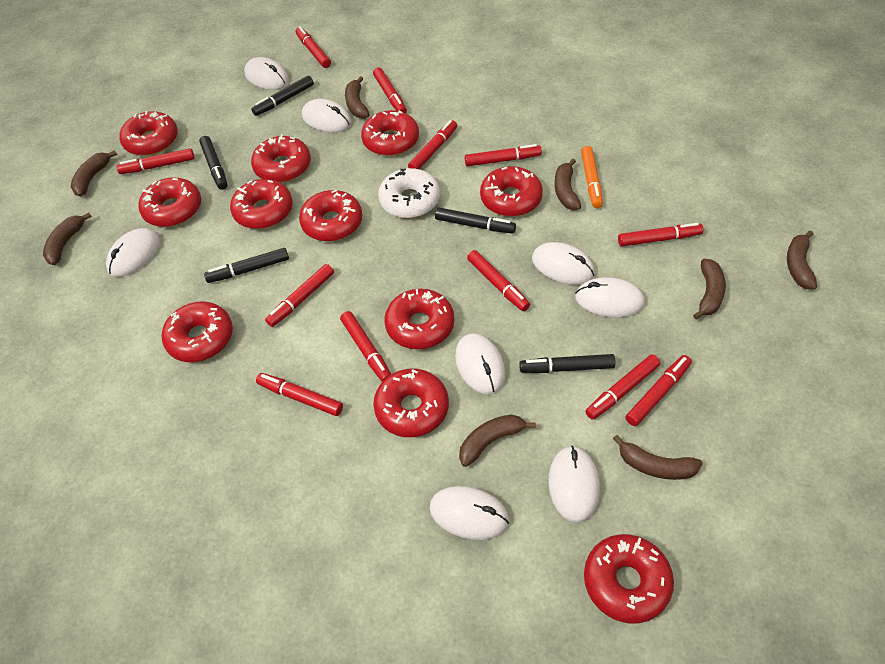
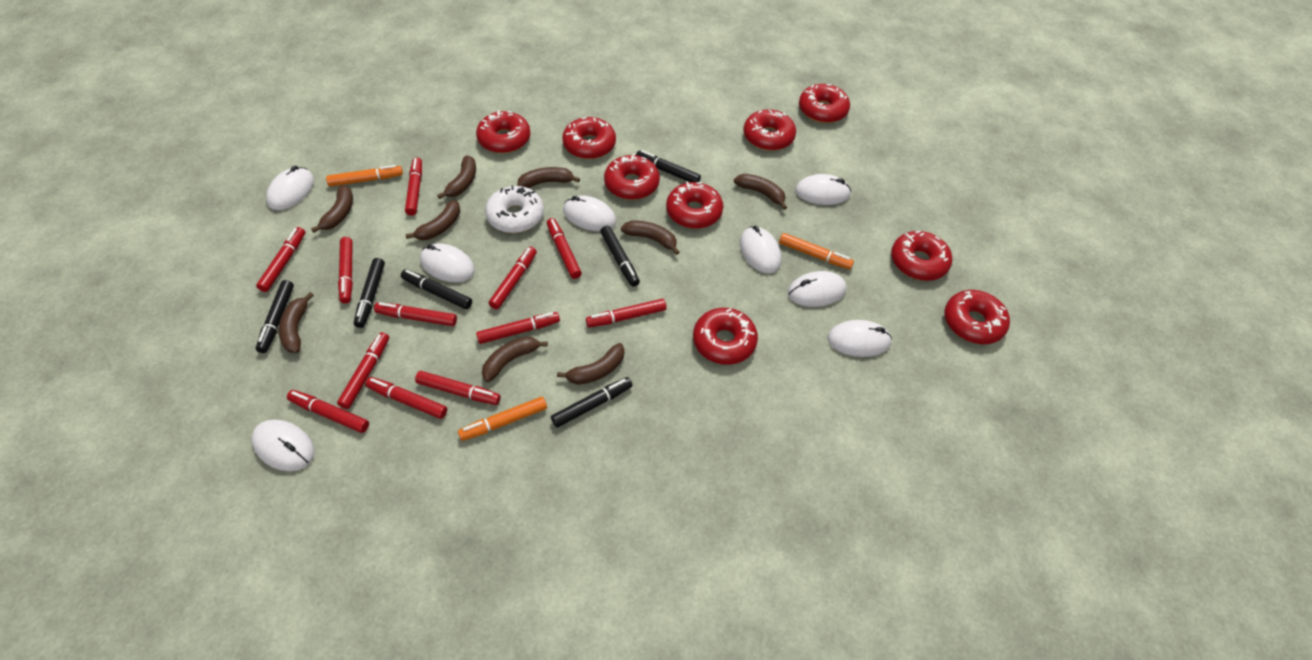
black marker: [199,136,228,190] [204,248,289,283] [251,76,314,116] [435,207,516,234] [519,354,615,373] = 5 -> [256,280,294,353] [354,258,385,328] [401,269,472,309] [551,377,632,428] [600,226,640,287] [636,150,701,182] = 6
brown banana: [43,212,92,265] [71,150,117,196] [345,76,370,119] [459,414,536,467] [554,159,581,210] [613,435,703,480] [693,259,726,319] [787,230,817,290] = 8 -> [279,292,314,353] [311,185,353,233] [405,200,460,240] [437,156,476,199] [482,336,548,382] [517,167,580,188] [557,343,625,385] [621,221,680,255] [734,174,787,210] = 9
orange marker: [581,146,603,208] = 1 -> [326,165,403,187] [458,397,547,441] [779,233,854,269] = 3
red donut: [119,111,178,156] [138,177,201,227] [162,301,233,362] [230,179,292,229] [251,134,311,183] [299,190,362,241] [361,110,419,156] [373,369,449,437] [384,289,454,349] [480,166,543,216] [584,534,674,623] = 11 -> [476,110,531,153] [562,117,616,159] [604,153,660,200] [666,181,723,229] [693,308,758,365] [744,109,796,151] [799,84,850,123] [891,231,952,281] [945,290,1010,344] = 9

